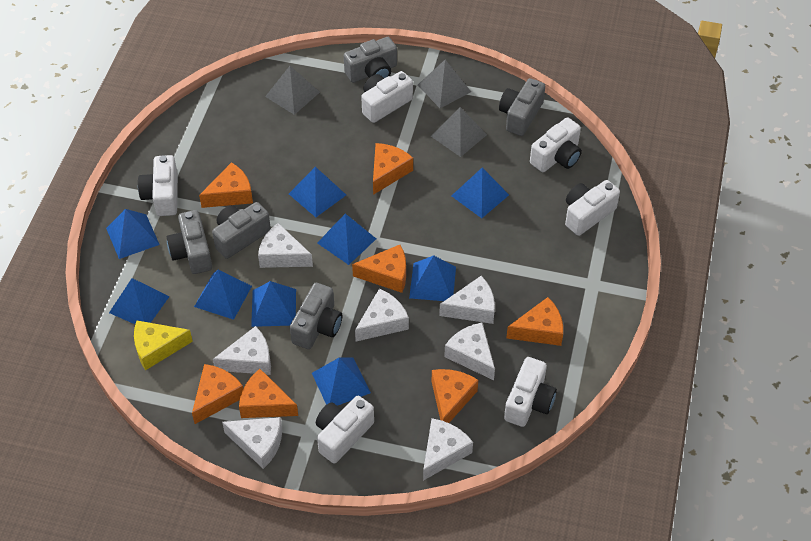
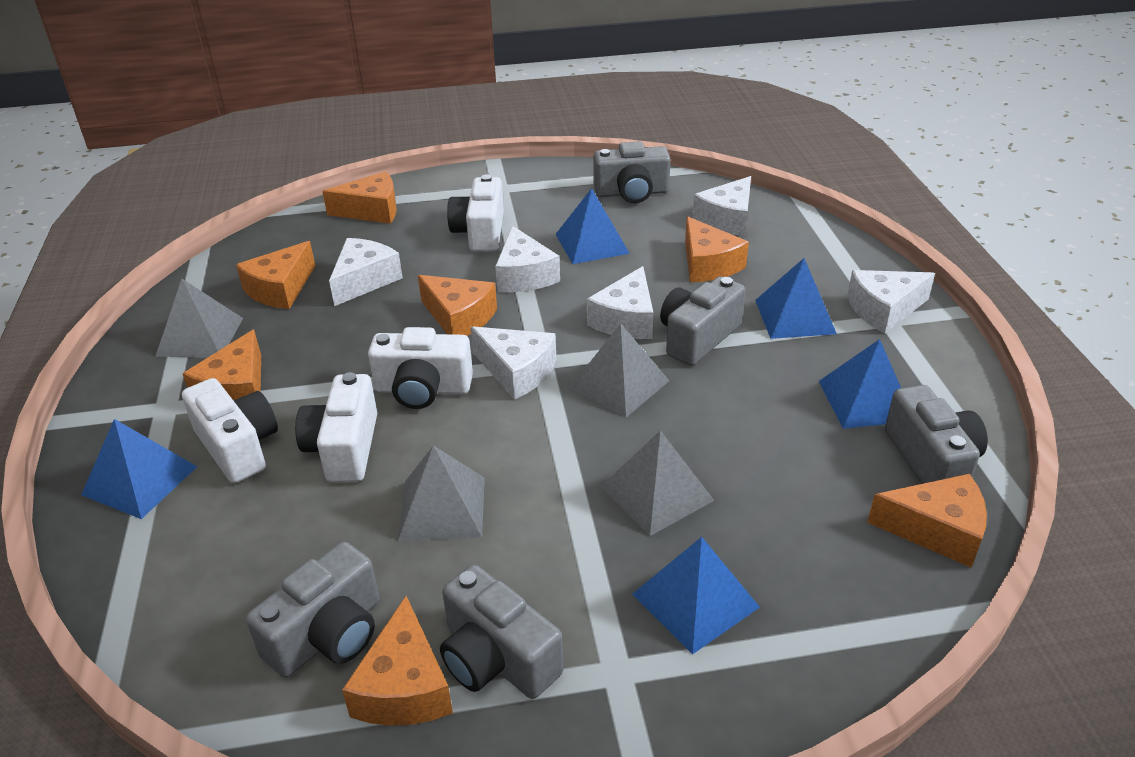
blue pyramid: [106,209,160,259] [109,278,170,324] [194,270,252,320] [251,281,296,327] [289,167,346,217] [312,357,371,406] [317,214,376,265] [409,255,456,301] [452,168,509,218] = 9 -> [81,419,197,519] [555,188,630,264] [632,537,760,654] [755,258,837,339] [819,339,901,429] = 5
grey pyramid: [265,66,320,115] [418,60,471,108] [431,107,487,157] = 3 -> [155,279,243,358] [398,445,485,541] [570,324,669,417] [601,430,715,536] = 4
white camera: [138,155,178,216] [316,396,374,463] [361,71,413,123] [504,357,557,427] [530,117,582,172] [565,180,620,236] = 6 -> [182,378,278,483] [295,372,377,482] [368,327,473,409] [447,174,504,252] = 4
white cheese: [213,326,271,375] [222,417,282,469] [258,223,313,268] [355,289,409,342] [423,418,473,481] [439,276,495,324] [444,323,495,380] = 7 -> [329,238,403,306] [471,326,556,400] [495,226,560,292] [587,266,653,339] [692,176,751,236] [847,270,935,334] = 6
yellow cheese: [134,321,193,370] = 1 -> none = 0

